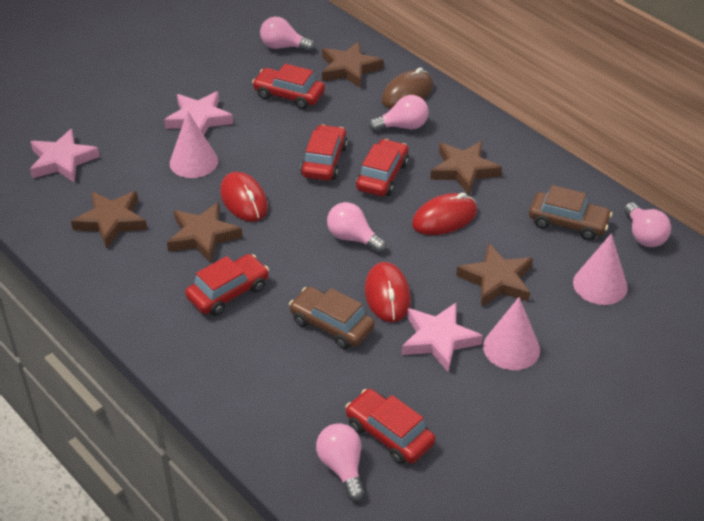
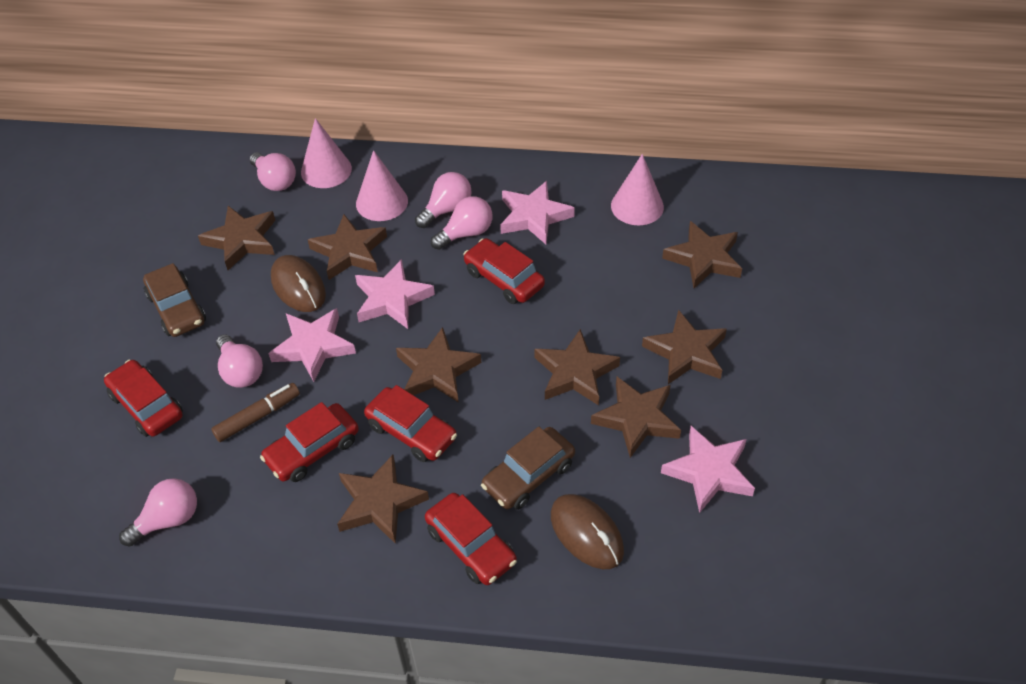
brown marker: none = 0 -> [211,383,300,442] = 1
brown mouse: [381,67,433,109] = 1 -> [271,255,326,312] [551,494,624,569] = 2
brown star: [71,191,147,249] [167,202,242,263] [322,41,383,88] [430,141,502,195] [456,243,533,307] = 5 -> [198,206,275,270] [308,214,387,280] [337,455,429,544] [396,327,481,403] [534,329,620,405] [591,377,681,458] [642,310,727,384] [662,221,742,288] = 8
pink star: [30,129,100,183] [164,91,233,135] [402,303,483,372] = 3 -> [268,308,356,382] [355,259,435,329] [500,181,575,244] [661,426,755,513] = 4
red mouse: [220,172,268,222] [365,262,411,322] [412,193,477,235] = 3 -> none = 0

